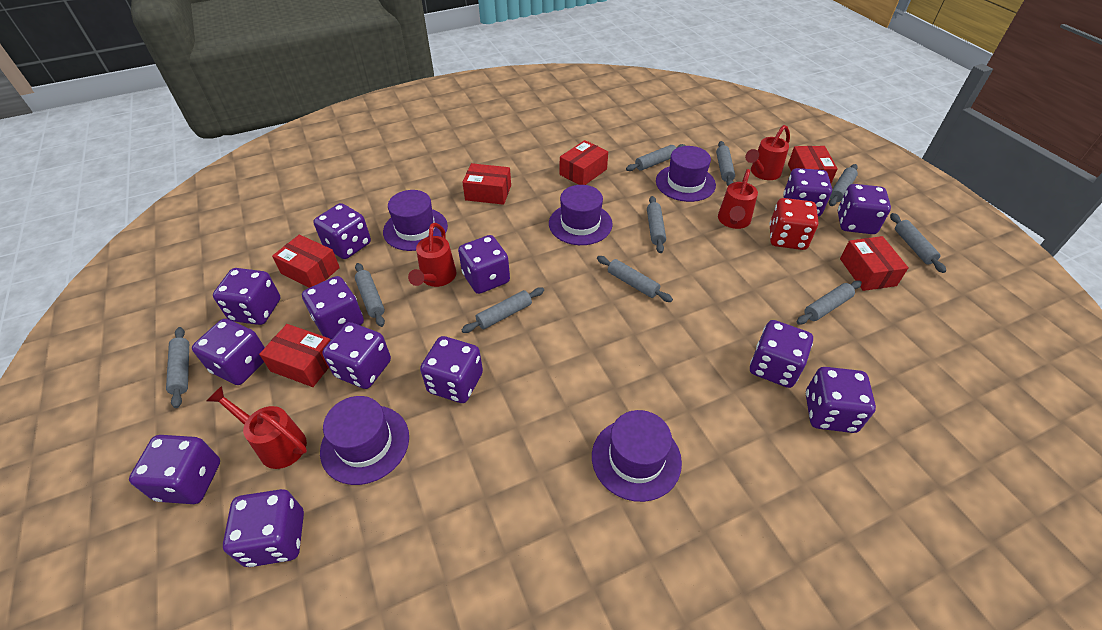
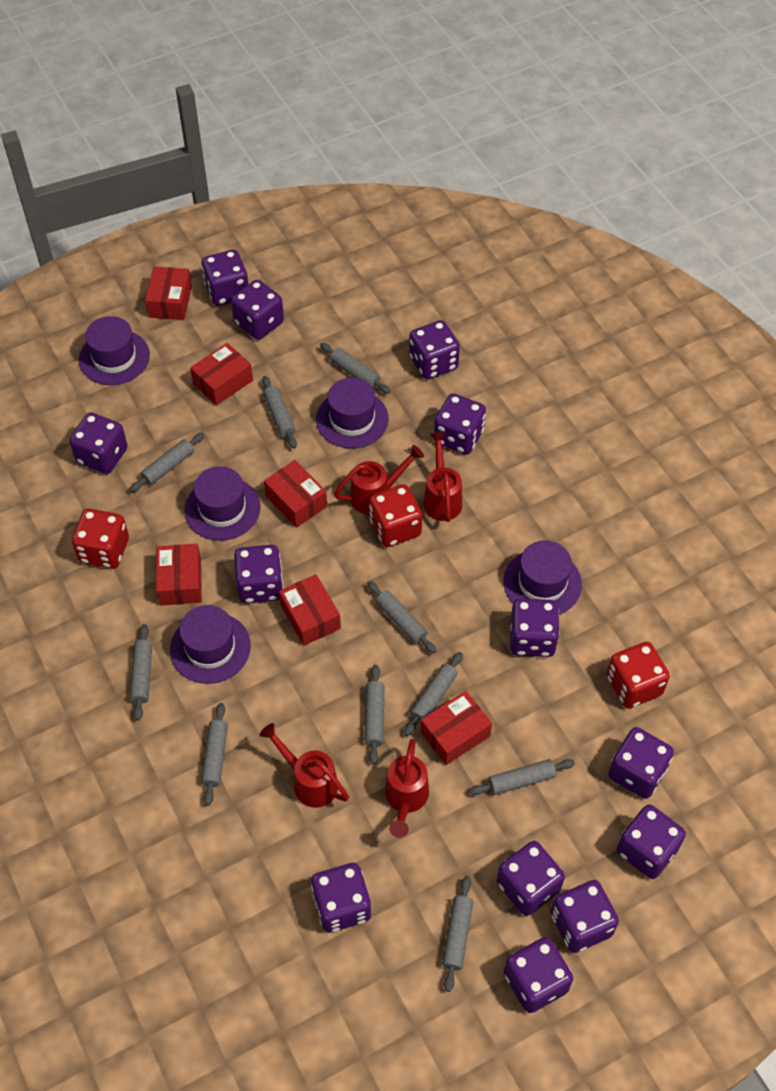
red dice: [769,198,818,250] = 1 -> [72,508,129,569] [369,484,422,547] [607,642,670,709] = 3

